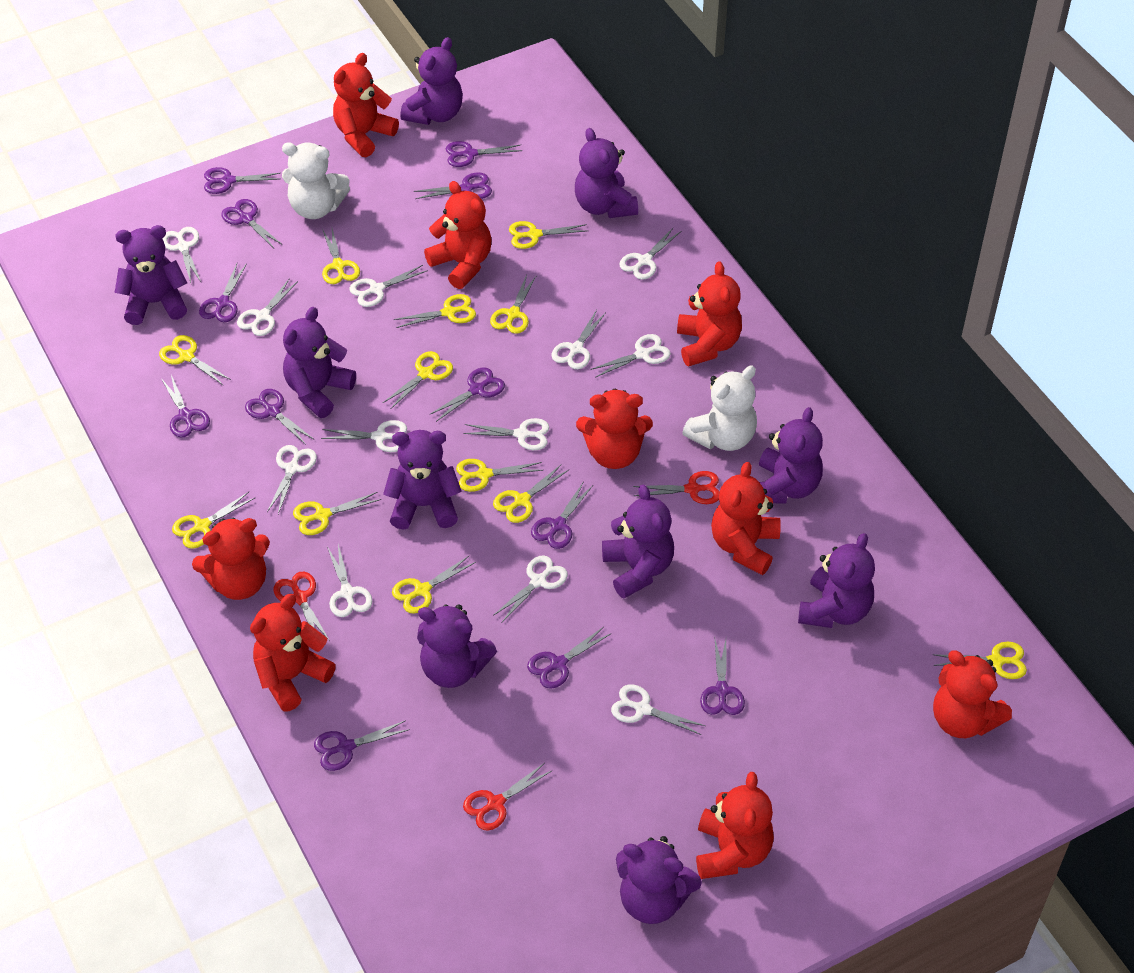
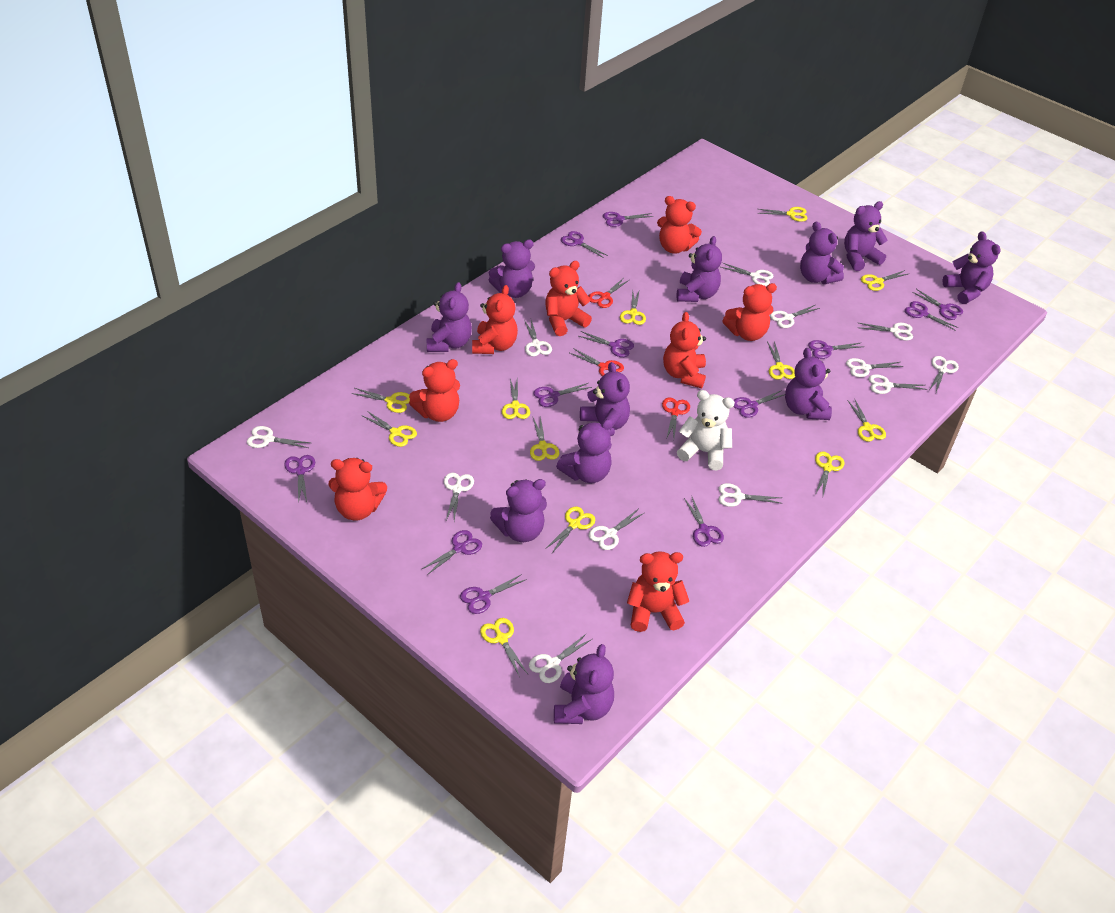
purple teddy bear: [115,225,187,325] [283,307,356,418] [383,430,462,530] [401,37,463,125] [417,604,497,688] [575,128,638,218] [602,484,674,598] [616,836,702,924] [759,407,823,504] [798,533,875,628] = 10 -> [426,282,472,352] [489,240,535,298] [490,479,547,542] [554,644,614,724] [556,419,613,483] [580,362,630,436] [677,236,722,302] [785,348,832,420] [800,222,844,284] [844,201,888,271] [943,231,1001,304] = 11
red teddy bear: [192,518,270,600] [250,594,336,712] [333,53,399,157] [424,181,491,289] [576,389,653,469] [677,261,742,367] [696,772,774,879] [711,462,781,575] [933,650,1012,738] = 9 -> [328,458,387,521] [409,359,460,422] [472,285,518,354] [545,261,592,336] [627,551,689,632] [657,196,702,254] [663,312,706,388] [722,283,777,341] = 8
white teddy bear: [282,143,350,219] [682,365,757,451] = 2 -> [677,390,735,470] = 1

